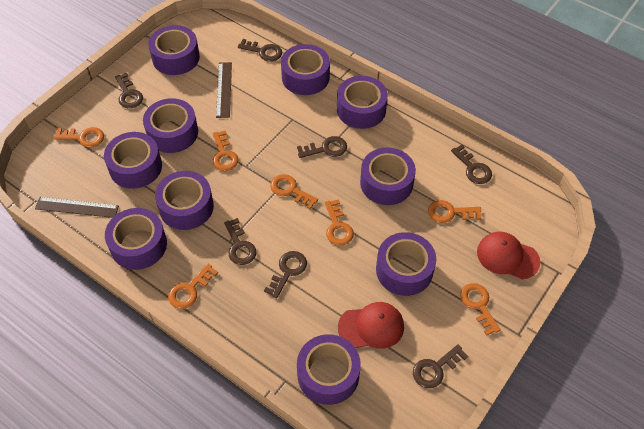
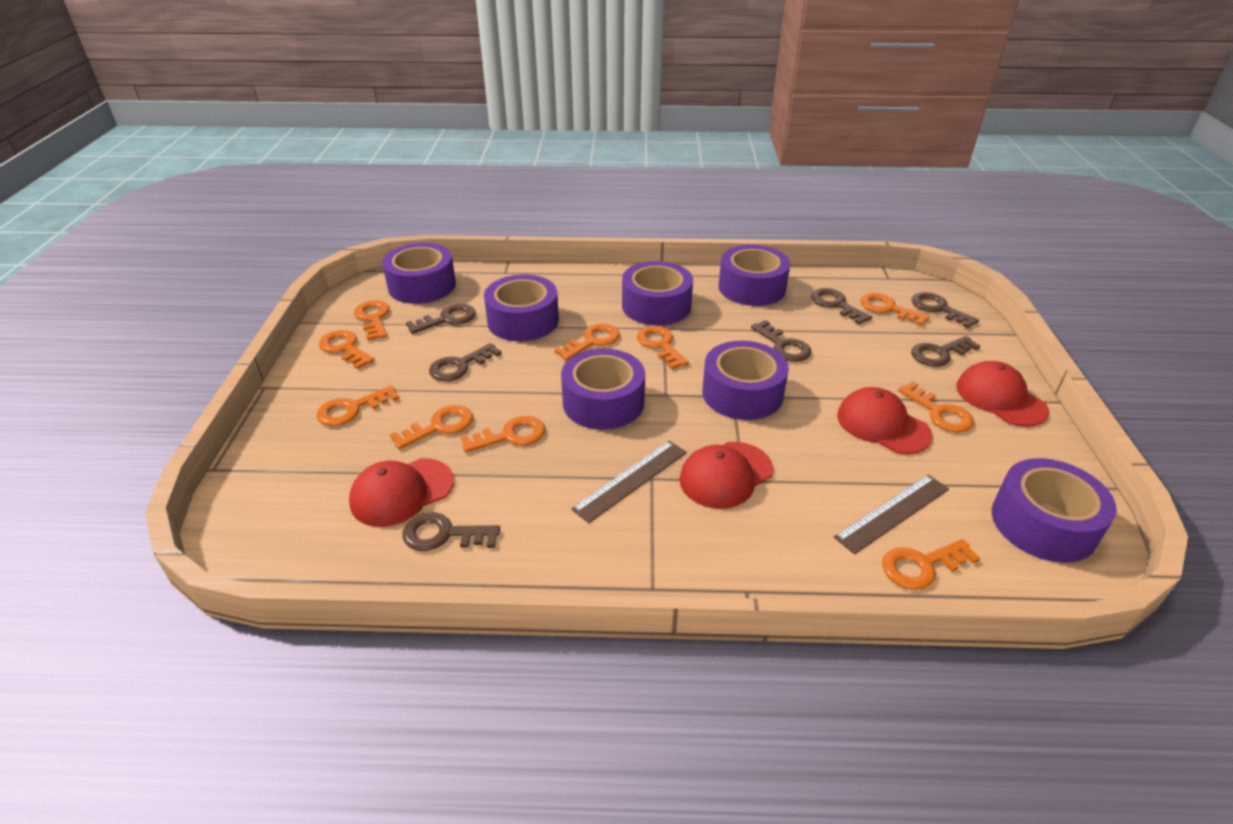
orange key: [54,127,104,148] [168,264,218,309] [213,130,238,171] [270,174,318,209] [325,199,354,246] [428,200,482,223] [460,283,501,336] = 7 -> [316,385,400,426] [319,330,375,369] [354,300,390,341] [390,405,473,450] [460,416,545,453] [554,324,620,361] [637,326,689,369] [860,293,930,326] [882,539,980,590] [898,382,974,433] = 10
purple tape: [104,132,162,189] [105,208,167,270] [143,98,198,153] [148,25,200,75] [155,171,214,230] [281,44,330,95] [297,334,361,405] [337,76,388,129] [360,147,416,205] [376,232,436,296] = 10 -> [382,243,456,304] [484,275,559,341] [561,349,645,430] [622,261,693,326] [702,341,789,420] [718,245,790,306] [992,458,1117,563] = 7
red cap: [338,302,404,349] [477,232,540,280] = 2 -> [349,458,454,527] [679,442,773,509] [837,387,933,454] [956,361,1049,427] = 4

